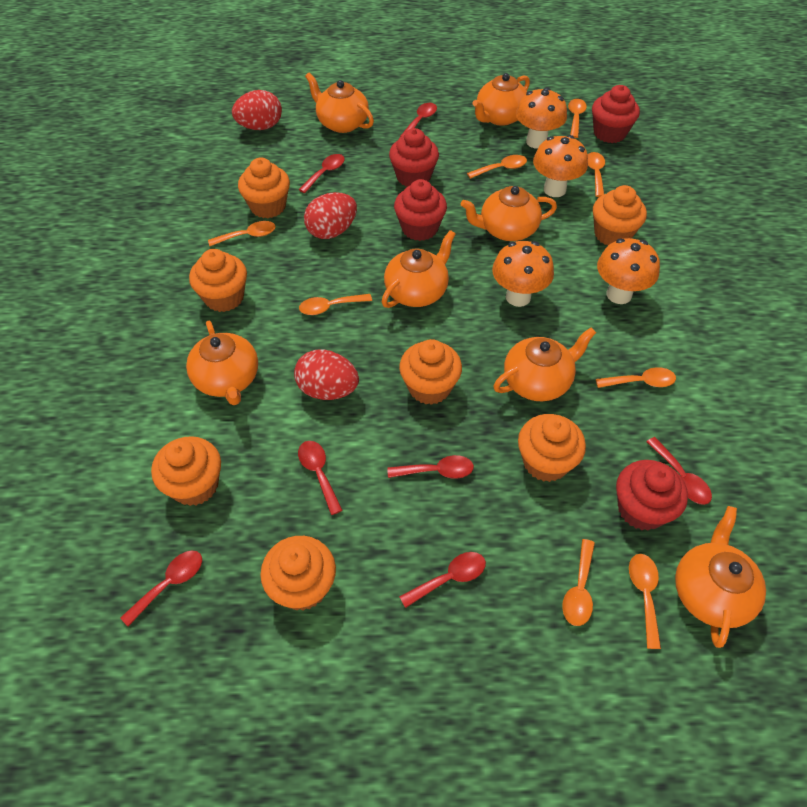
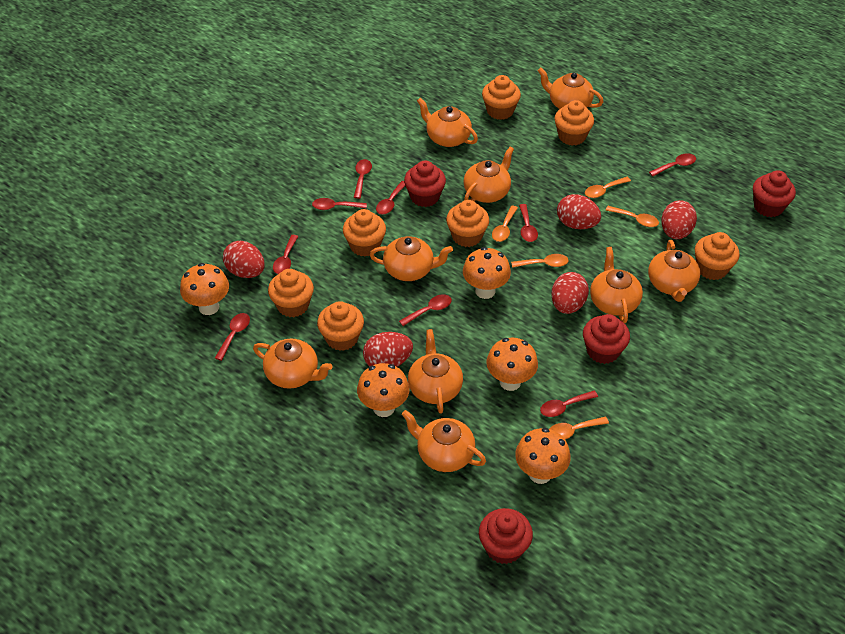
orange mushroom: [492,241,554,307] [516,87,567,149] [533,135,588,197] [597,238,660,304] = 4 -> [180,263,229,315] [357,363,410,417] [463,247,511,299] [486,338,538,391] [515,428,571,484] = 5
orange spoon: [208,221,276,246] [299,294,372,315] [467,155,527,179] [562,539,595,626] [568,99,587,138] [588,152,605,197] [596,367,676,388] [629,554,661,649] = 8 -> [492,206,518,242] [511,254,569,268] [550,417,609,439] [585,177,631,198] [605,206,659,227] = 5
orange teapot: [186,321,258,405] [305,73,374,133] [382,230,455,308] [461,186,557,241] [472,73,530,126] [493,327,596,401] [675,506,766,648] = 7 -> [253,339,333,389] [370,236,453,281] [402,410,486,472] [408,329,463,414] [417,97,478,147] [464,147,514,203] [538,68,603,109] [590,247,643,323] [648,240,700,302] = 9
red egg: [232,90,282,130] [294,349,359,400] [304,192,357,239] = 3 -> [223,241,265,278] [363,332,413,367] [551,272,589,314] [557,194,601,229] [661,200,697,239] = 5
red spoon: [120,551,202,627] [298,154,345,193] [298,441,343,515] [387,455,474,479] [399,552,486,608] [400,103,437,137] [646,437,712,505] = 7 -> [215,313,250,361] [273,235,298,274] [312,198,367,210] [354,159,372,199] [376,181,405,215] [399,294,452,326] [519,204,538,242] [540,390,598,417] [649,153,696,177] = 9

